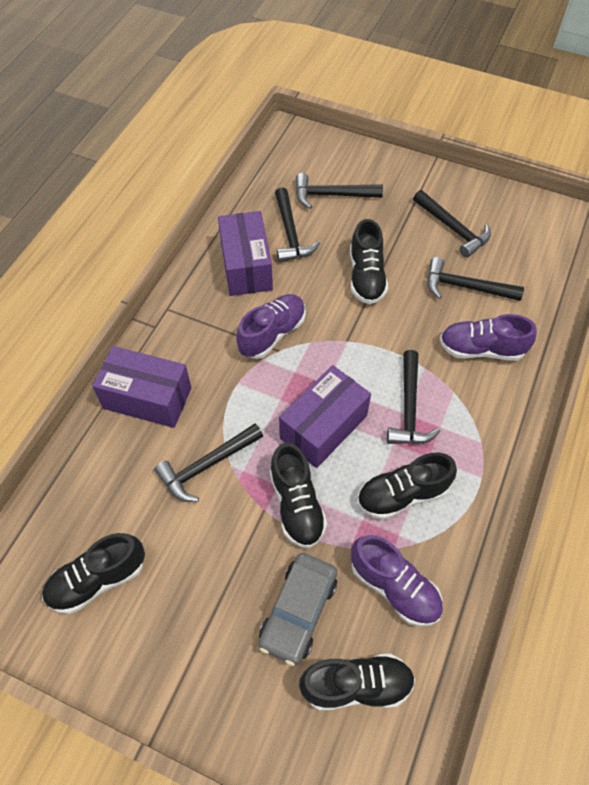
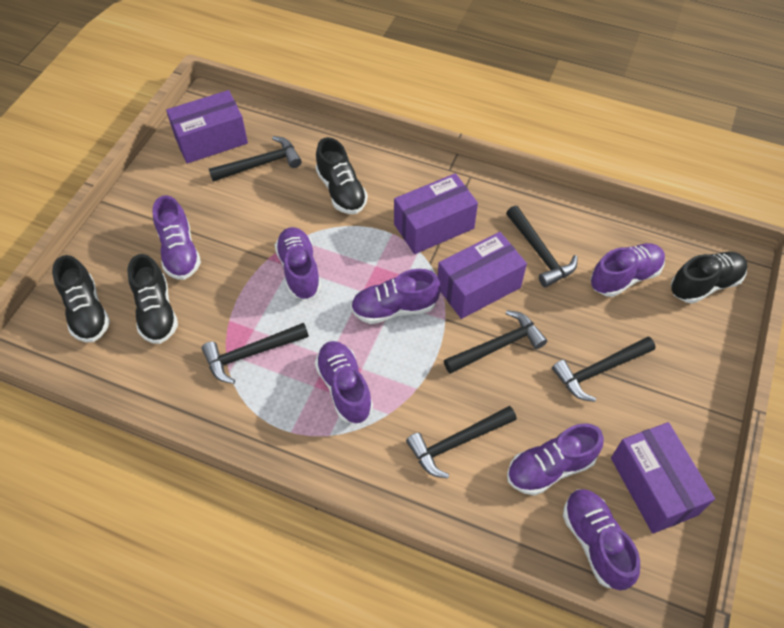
black shoe: [42,533,145,614] [270,443,327,548] [299,654,415,711] [350,219,388,304] [357,453,457,520] = 5 -> [52,255,110,342] [127,254,178,344] [316,137,368,214] [671,252,747,304] = 4
grey car: [259,553,337,666] = 1 -> none = 0
purple box: [92,346,191,428] [218,211,273,296] [279,365,371,468] = 3 -> [166,90,248,164] [394,173,478,254] [437,232,527,319] [611,422,715,534] = 4
purple shoe: [236,294,306,359] [351,535,443,627] [440,314,537,361] = 3 -> [152,195,201,280] [275,227,321,299] [315,341,373,423] [351,269,441,324] [507,423,604,496] [563,489,640,591] [591,243,665,297] = 7

